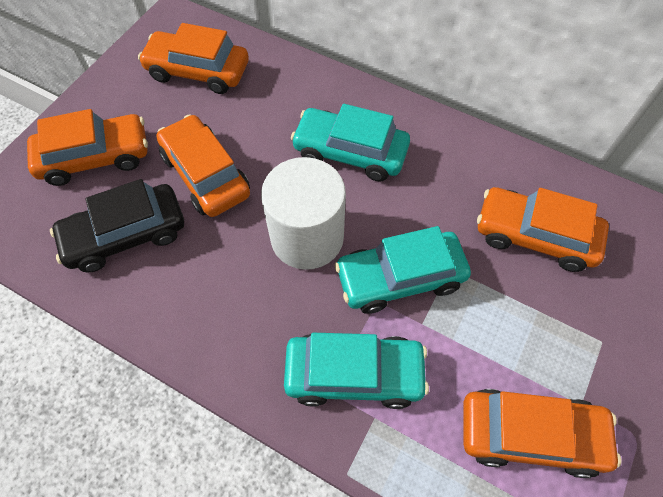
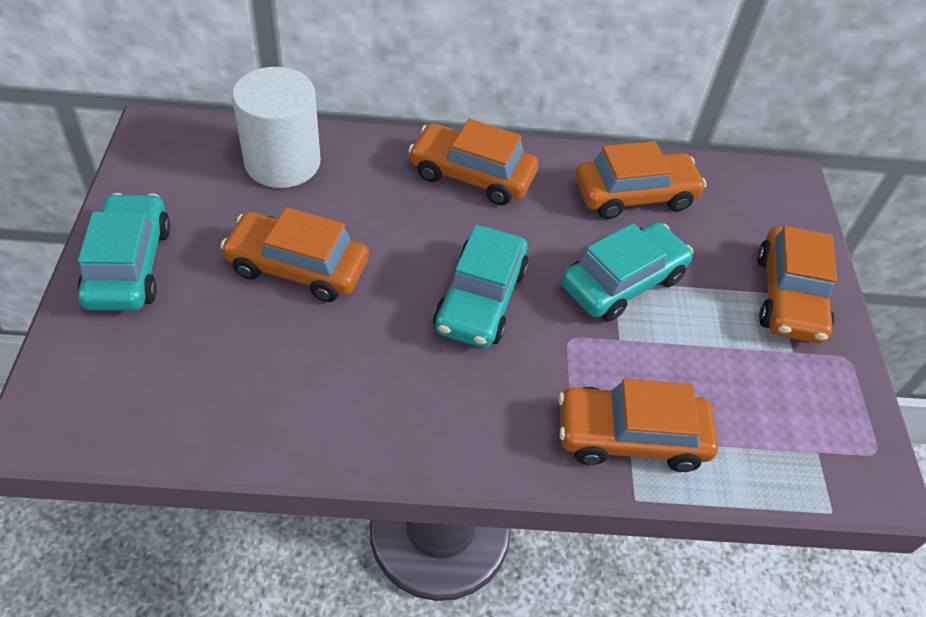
black car: [50,179,184,273] = 1 -> none = 0

